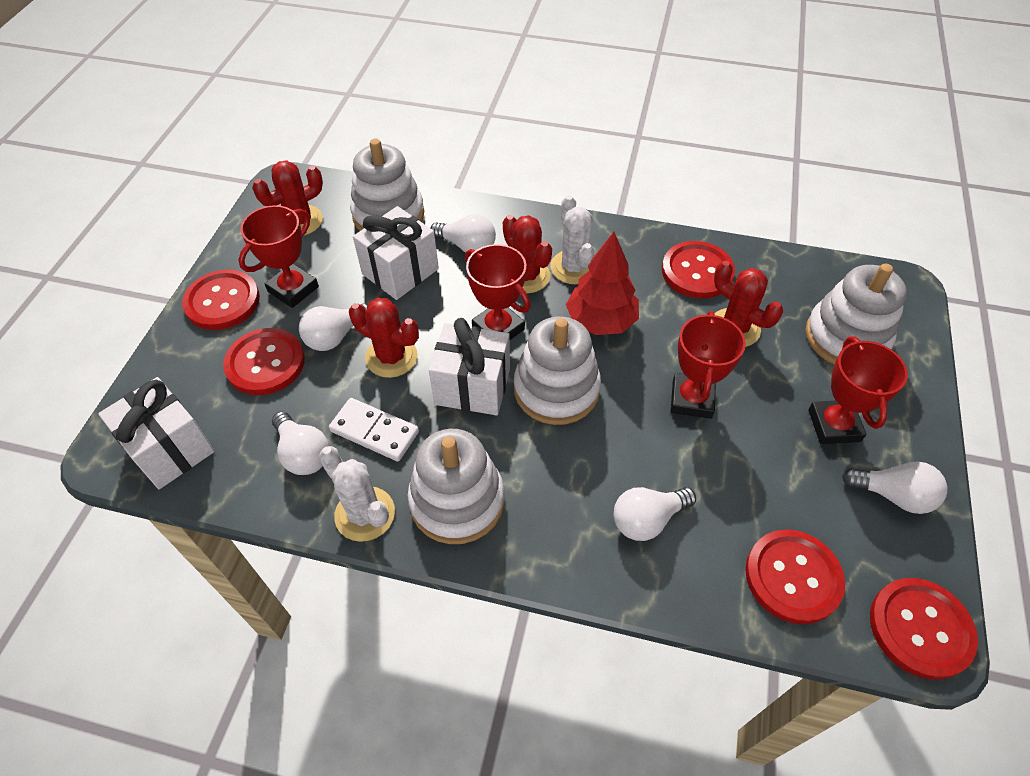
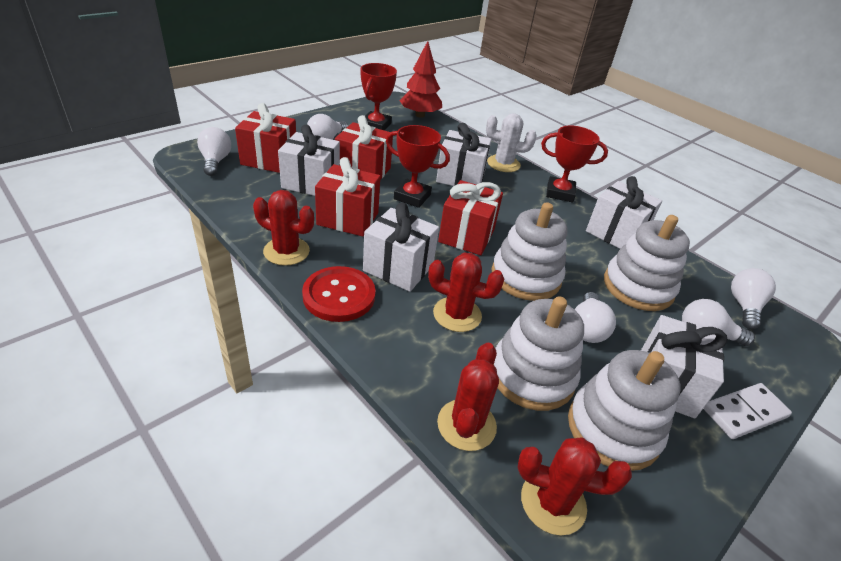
red button: [182,269,260,330] [223,328,305,395] [662,241,735,299] [745,529,845,624] [870,578,978,680] = 5 -> [302,266,376,322] = 1
red gift: none = 0 -> [235,103,296,173] [315,157,380,237] [335,115,393,180] [438,180,503,255] = 4
red trophy: [238,205,319,308] [465,244,531,340] [671,311,746,419] [808,336,908,444] = 4 -> [361,63,397,131] [386,125,450,208] [541,125,608,202] = 3
white cactus: [319,446,395,542] [550,195,595,284] = 2 -> [486,114,537,172] = 1
white gift: [98,377,215,489] [353,206,439,300] [429,318,510,415] = 3 -> [278,124,340,196] [363,203,439,292] [436,123,492,186] [586,176,662,249] [641,315,727,418] = 5

